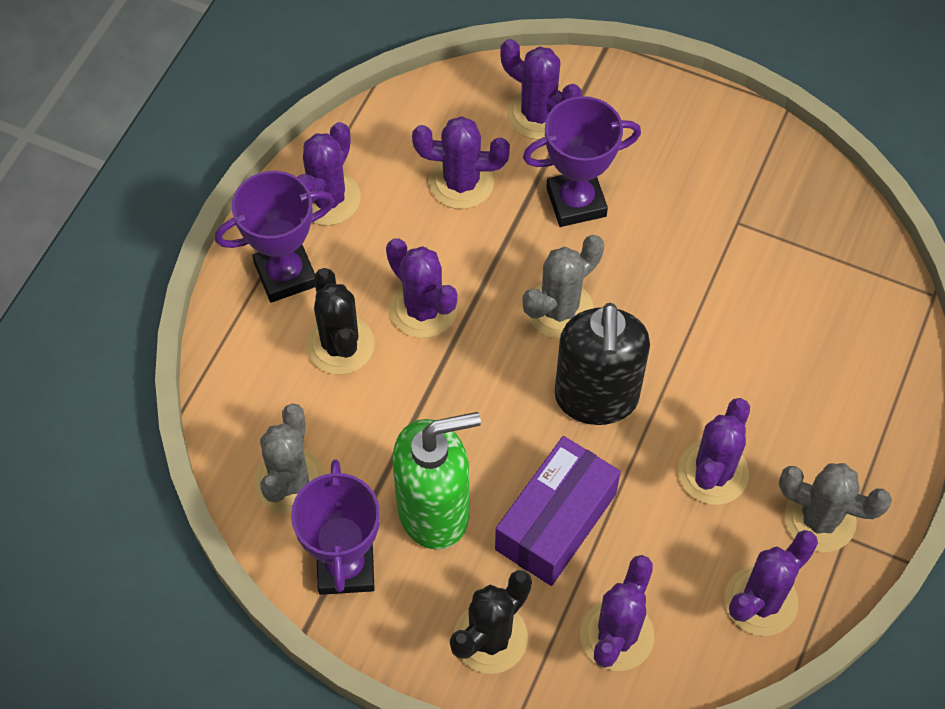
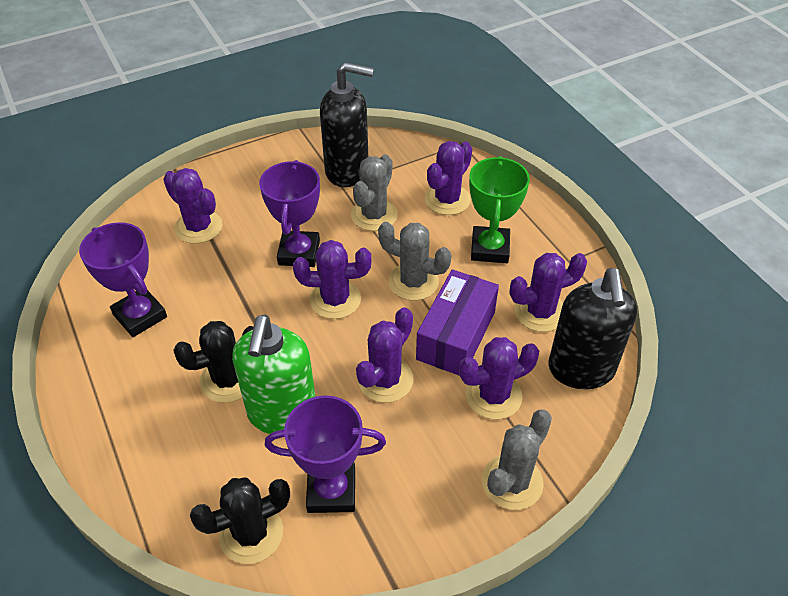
black soap dispenser: [555,303,650,425] = 1 -> [320,62,374,187] [548,268,637,389] = 2
green trophy: none = 0 -> [469,156,530,263] = 1
purple cactus: [297,122,361,225] [386,238,458,338] [412,116,510,209] [500,39,582,140] [580,555,654,671] [678,398,750,505] [724,530,818,636] = 7 -> [163,168,222,244] [293,240,371,319] [356,307,414,403] [425,141,472,215] [459,337,539,419] [510,253,587,332] = 6

